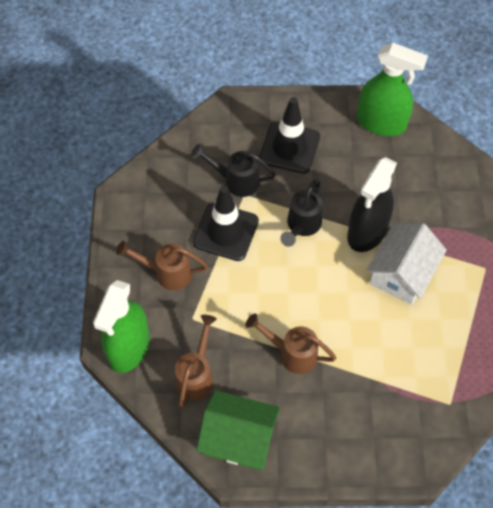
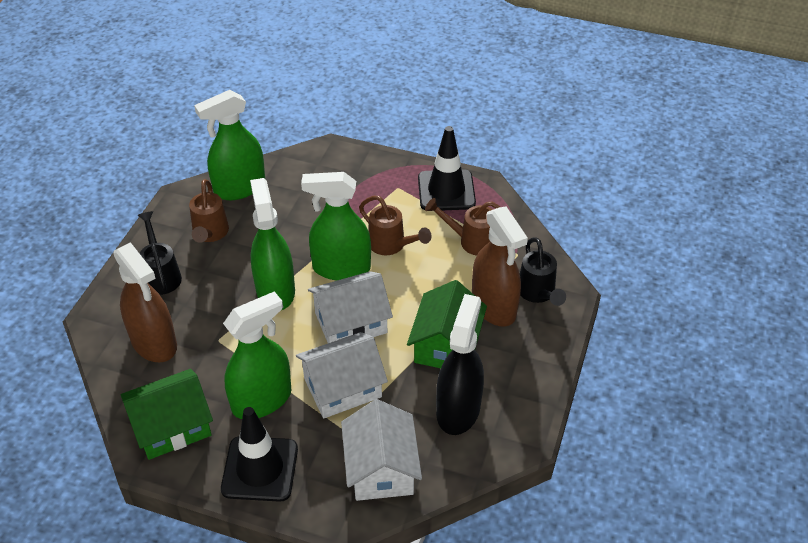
brown spray bottle: none = 0 -> [113,242,177,362] [472,206,528,326] = 2
green house: [196,390,280,470] = 1 -> [121,369,213,460] [407,280,487,368] = 2
green spray bottle: [93,280,150,373] [357,43,428,136] = 2 -> [194,90,265,200] [223,291,291,419] [250,178,295,310] [301,172,371,280] = 4
white house: [366,223,447,305] = 1 -> [296,332,388,419] [308,271,393,343] [341,399,422,501] = 3

